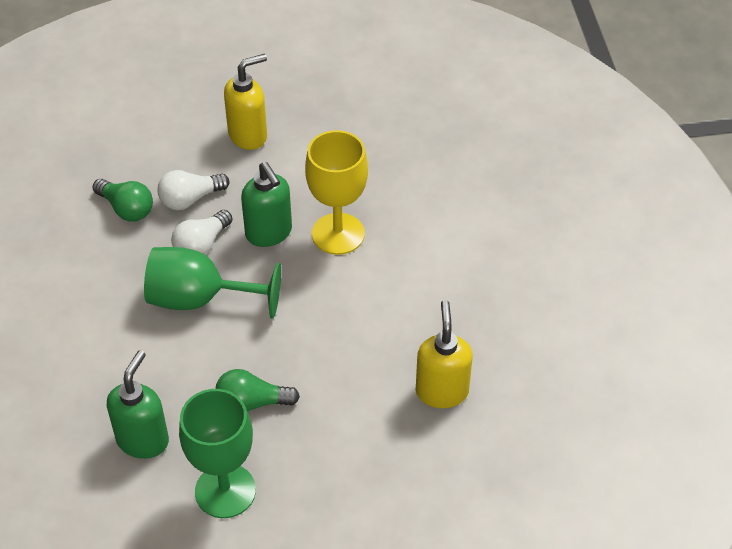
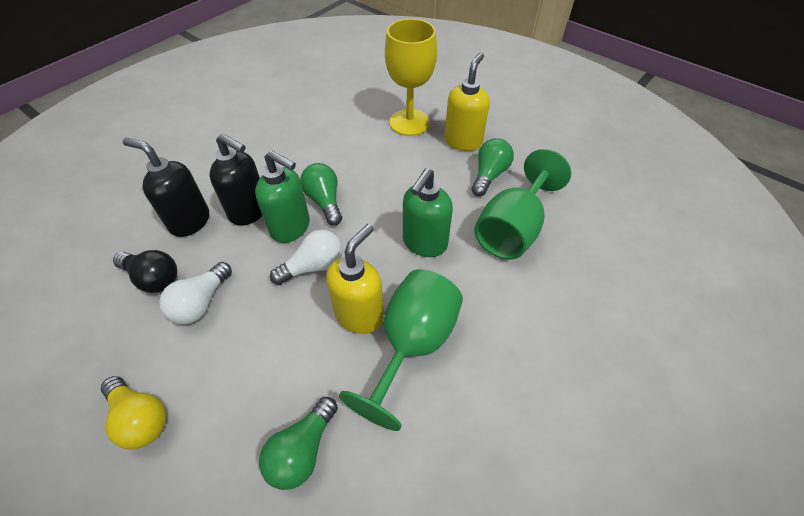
black light bulb: none = 0 -> [113,250,177,293] = 1
black soap dispenser: none = 0 -> [123,138,209,237] [209,133,262,226] = 2
green light bulb: [92,179,153,221] [215,369,300,412] = 2 -> [259,397,338,490] [300,163,342,225] [472,138,514,196] = 3
yellow light bulb: none = 0 -> [101,376,167,449] = 1

